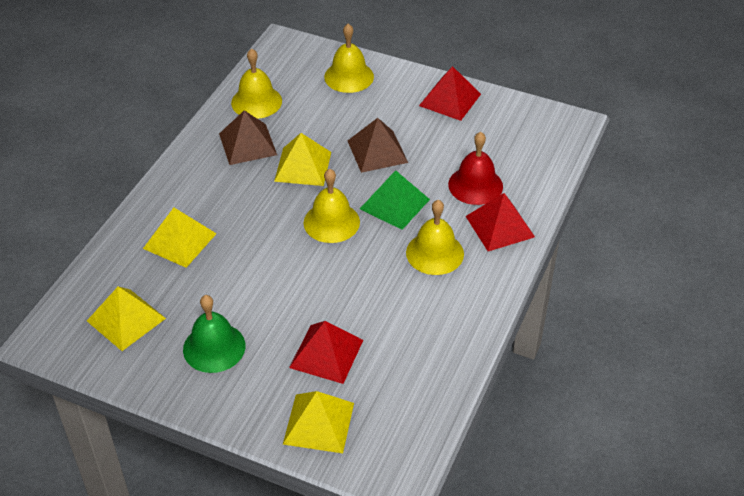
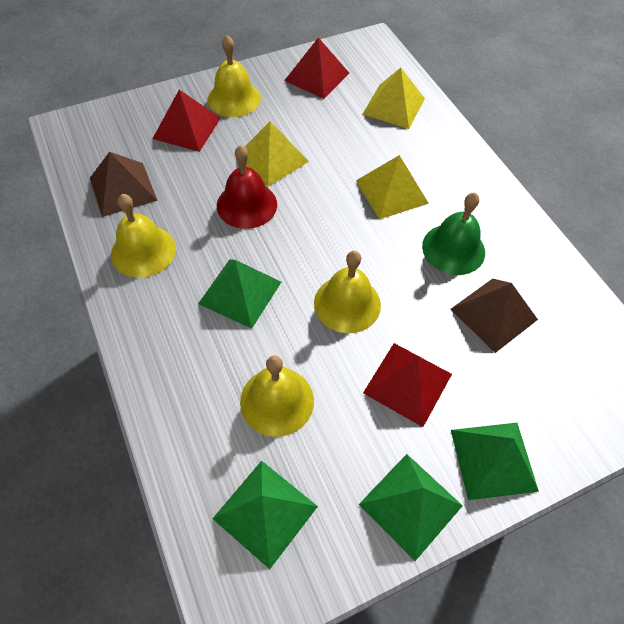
green pyramid: [360,170,430,230] = 1 -> [198,259,281,329] [212,461,318,569] [358,454,463,561] [451,423,539,500] = 4
yellow pyramid: [87,286,166,351] [143,208,217,268] [274,133,331,186] [283,391,354,453] = 4 -> [245,121,309,187] [356,155,429,219] [363,68,425,129] = 3

